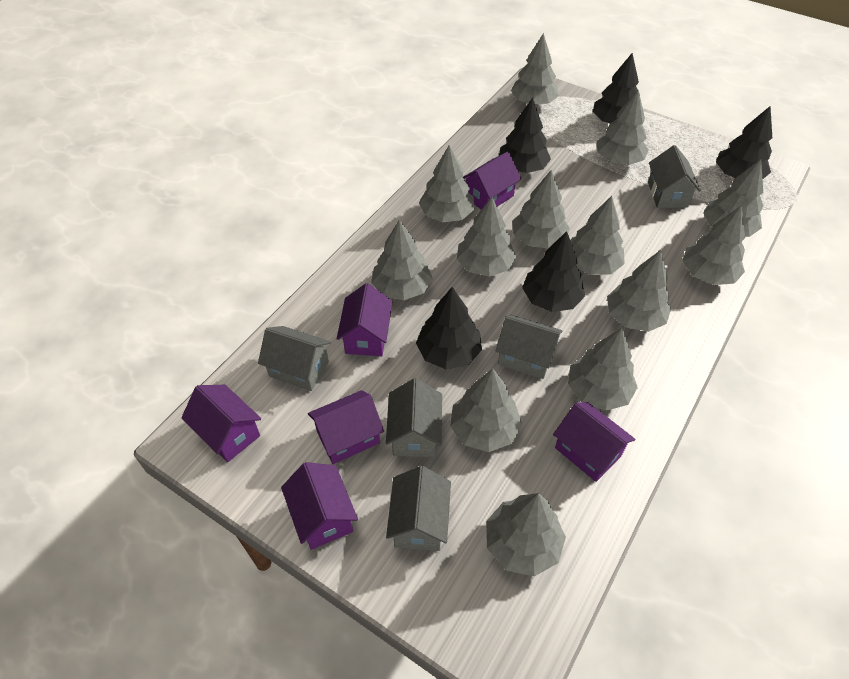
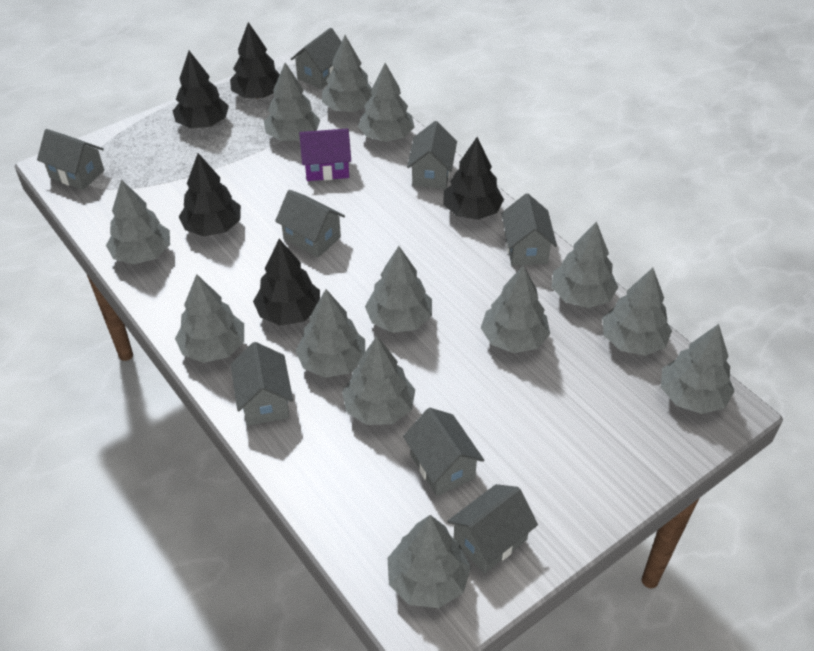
grey house: [258,326,331,391] [386,378,442,457] [386,466,451,551] [495,315,562,379] [648,145,701,208] = 5 -> [37,129,104,190] [231,342,293,426] [275,190,345,257] [291,28,341,89] [403,408,484,496] [407,121,457,189] [447,484,538,573] [501,193,557,266] = 8
purple house: [181,385,261,462] [281,462,358,550] [308,390,384,464] [337,283,393,356] [463,152,521,210] [553,402,635,482] = 6 -> [299,128,351,181] = 1

